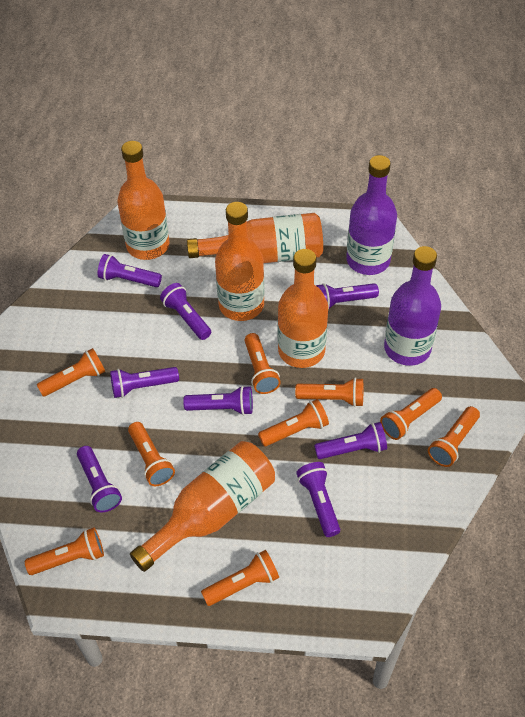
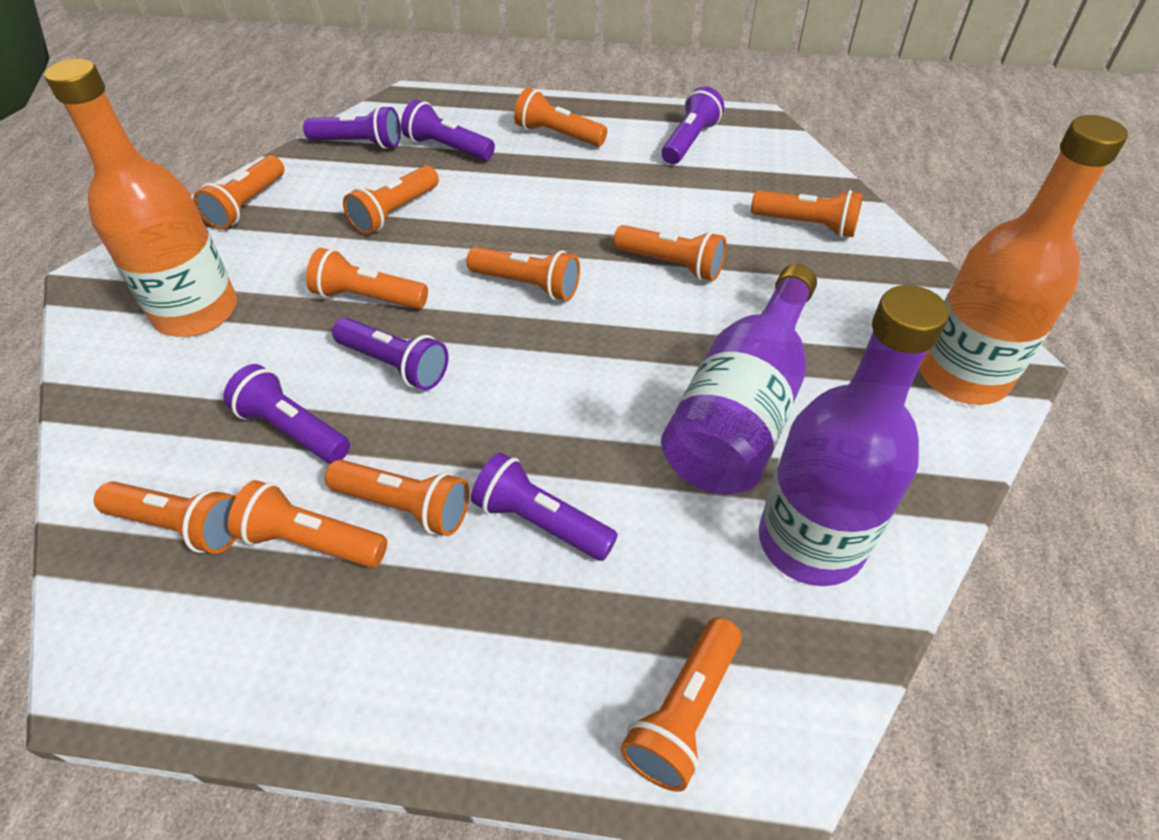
orange bottle: [117,141,170,260] [130,441,275,572] [187,213,323,263] [215,202,264,321] [278,249,328,368] = 5 -> [44,58,237,337] [919,115,1128,405] = 2
orange flashlight: [25,527,104,575] [37,348,105,397] [128,422,175,486] [201,550,279,606] [244,333,281,394] [258,399,329,446] [295,378,363,407] [380,388,442,440] [428,406,480,467] = 9 -> [94,481,237,554] [193,155,284,229] [228,480,387,568] [306,248,428,309] [325,459,469,536] [343,166,439,235] [466,247,580,301] [514,88,607,147] [614,225,726,281] [620,617,742,792] [751,190,863,238] = 11
purple flashlight: [77,446,122,513] [98,254,162,287] [110,367,179,398] [160,283,211,340] [183,386,253,415] [296,462,340,537] [314,422,387,459] [316,283,379,309] = 8 -> [223,364,350,464] [303,105,401,149] [332,317,448,390] [401,100,495,161] [471,452,618,561] [662,86,724,164] = 6

